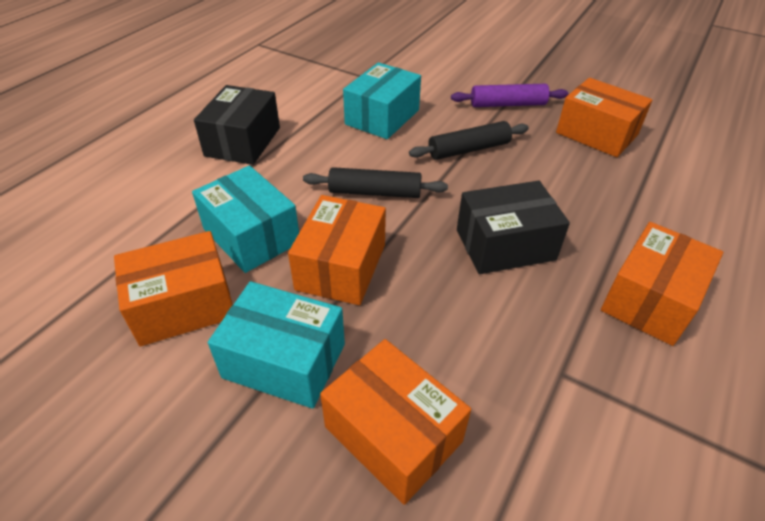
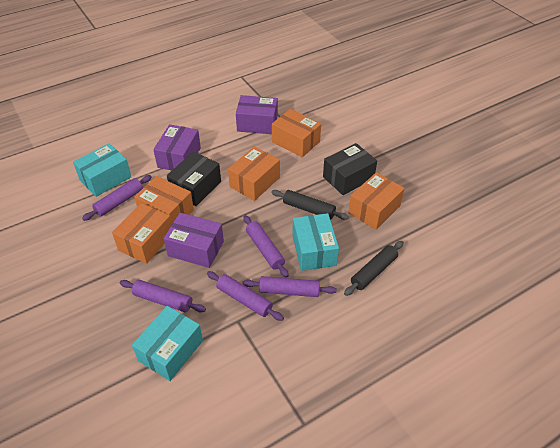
purple box: none = 0 -> [153,124,201,171] [164,213,224,268] [236,95,278,134] = 3
purple rolling pin: [451,84,569,107] = 1 -> [82,175,152,221] [120,280,206,312] [207,271,284,321] [243,215,289,278] [243,276,337,297] = 5

